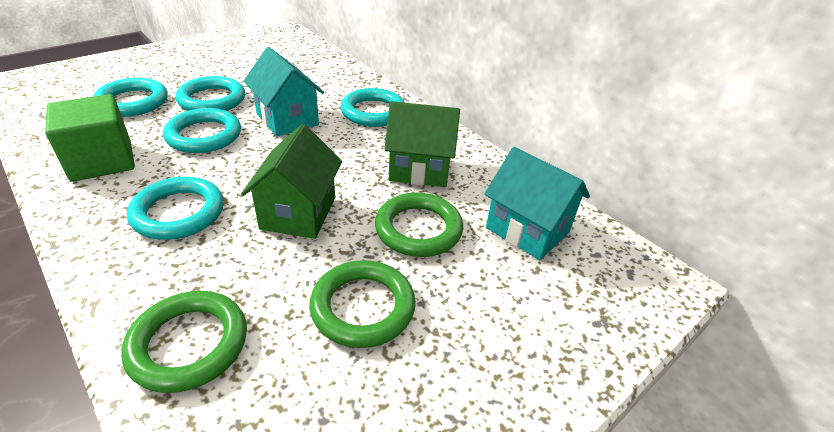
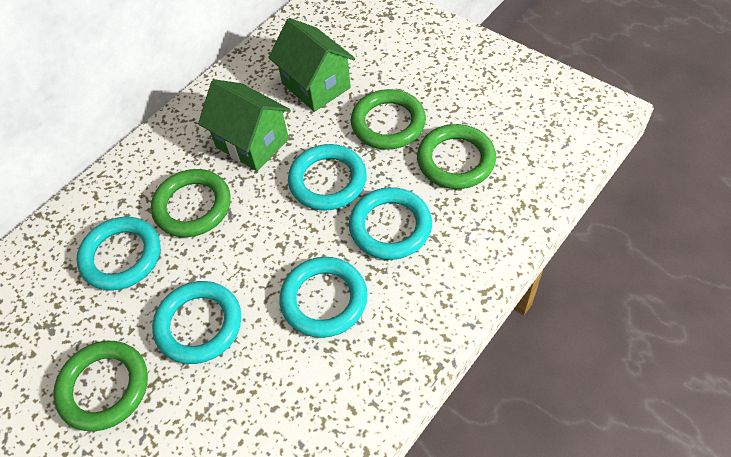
green cube: [45,94,135,182] = 1 -> none = 0
green ring: [121,291,247,393] [309,260,416,348] [375,192,463,257] = 3 -> [53,341,148,431] [151,169,231,237] [351,89,426,150] [417,124,496,189] = 4
turquoise house: [244,47,324,137] [484,147,590,260] = 2 -> none = 0

